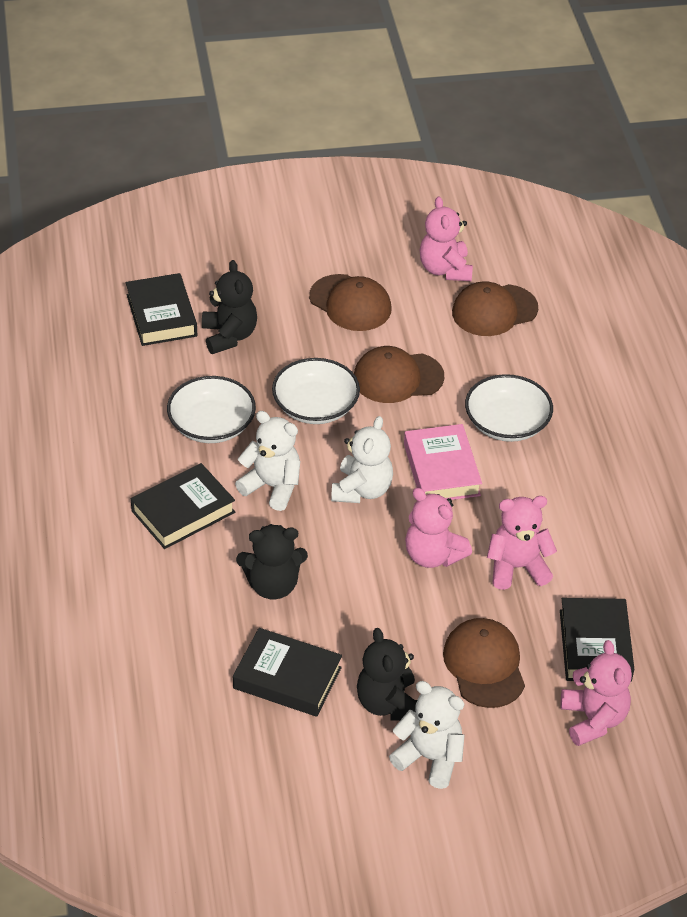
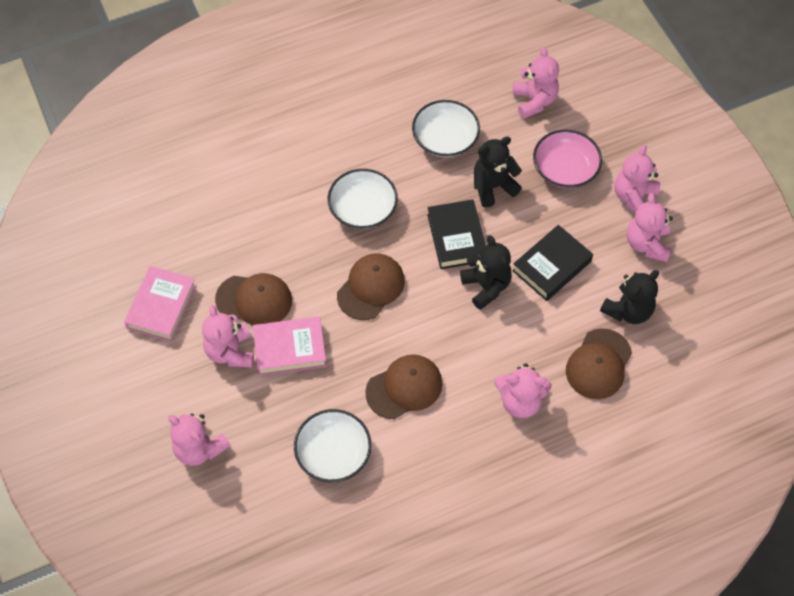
black book: [126,273,197,346] [131,463,235,549] [233,628,342,717] [560,598,634,681] = 4 -> [427,199,486,269] [512,225,593,301] = 2
pink book: [404,424,482,500] = 1 -> [124,266,197,342] [253,316,327,376] = 2
pink bowl: none = 0 -> [533,130,602,188] = 1
pink teddy bear: [405,488,472,568] [420,196,473,281] [487,496,557,590] [561,640,632,746] = 4 -> [168,413,231,466] [202,305,254,368] [494,363,552,418] [513,47,559,119] [614,145,660,213] [627,193,673,262] = 6
white teddy bear: [235,411,300,511] [331,416,393,503] [389,681,465,789] = 3 -> none = 0

